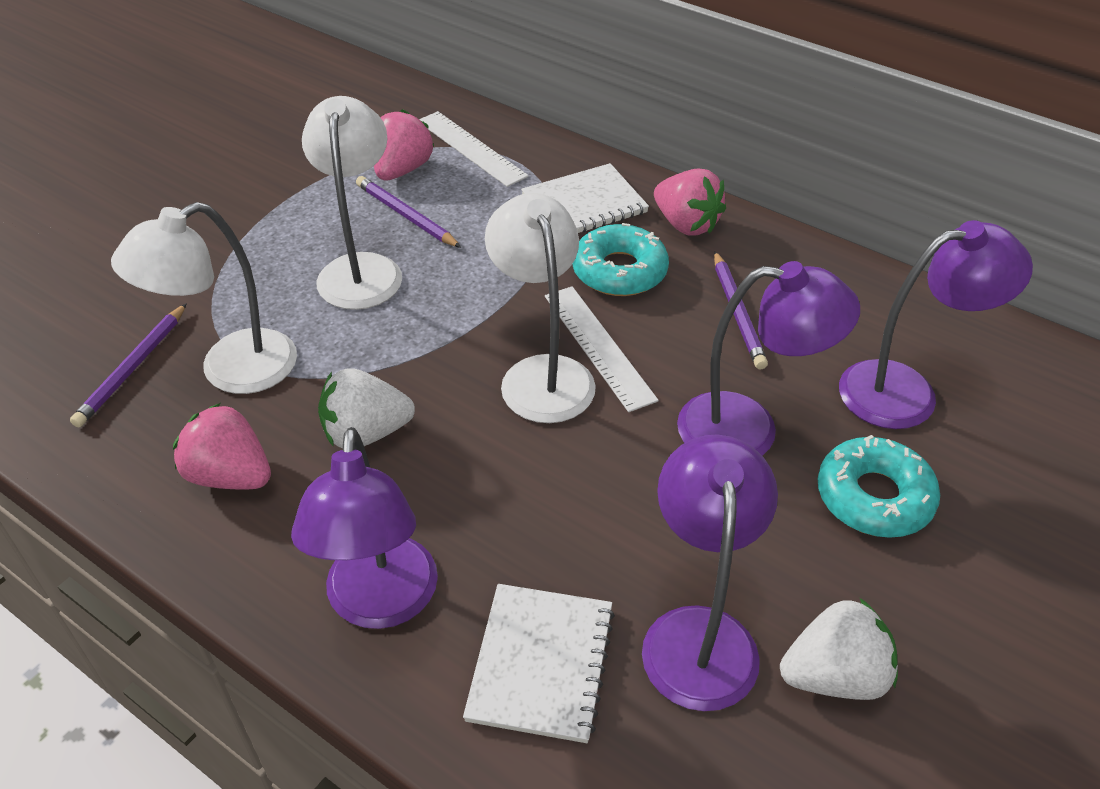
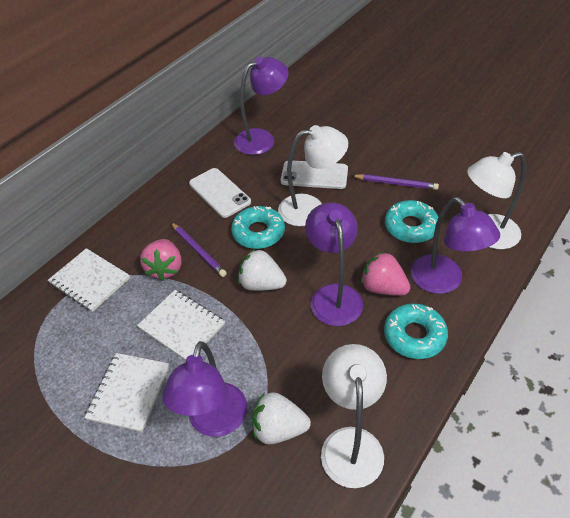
pink strawberry: [173,403,271,489] [374,109,434,180] [654,169,726,236] = 3 -> [140,239,182,281] [361,252,411,296] = 2
purple pencil: [70,303,187,427] [356,176,462,248] [714,251,768,369] = 3 -> [171,222,227,277] [351,174,439,190] = 2
turquoise donut: [572,223,669,296] [818,435,940,538] = 2 -> [231,206,285,249] [384,303,448,359] [385,200,438,243] = 3
white notebook: [463,584,615,743] [521,163,649,233] = 2 -> [48,248,130,312] [84,353,170,432] [137,290,225,360] = 3
white phone: none = 0 -> [189,168,251,218] [281,160,348,189] = 2
white ruler: [419,111,528,187] [545,286,659,412] = 2 -> none = 0

